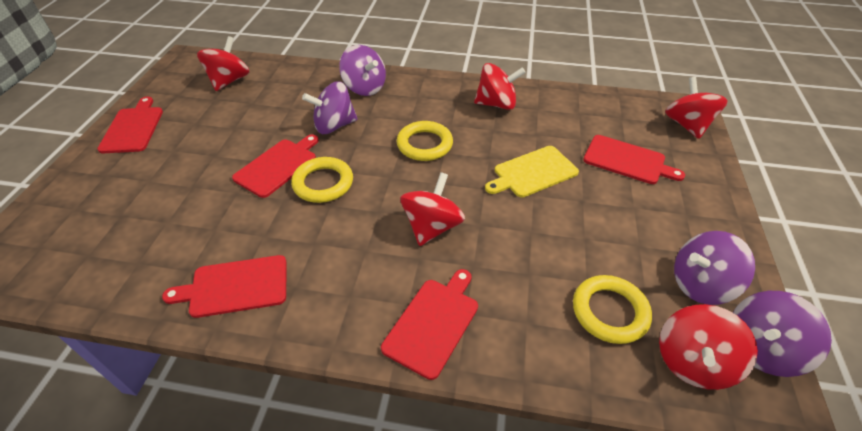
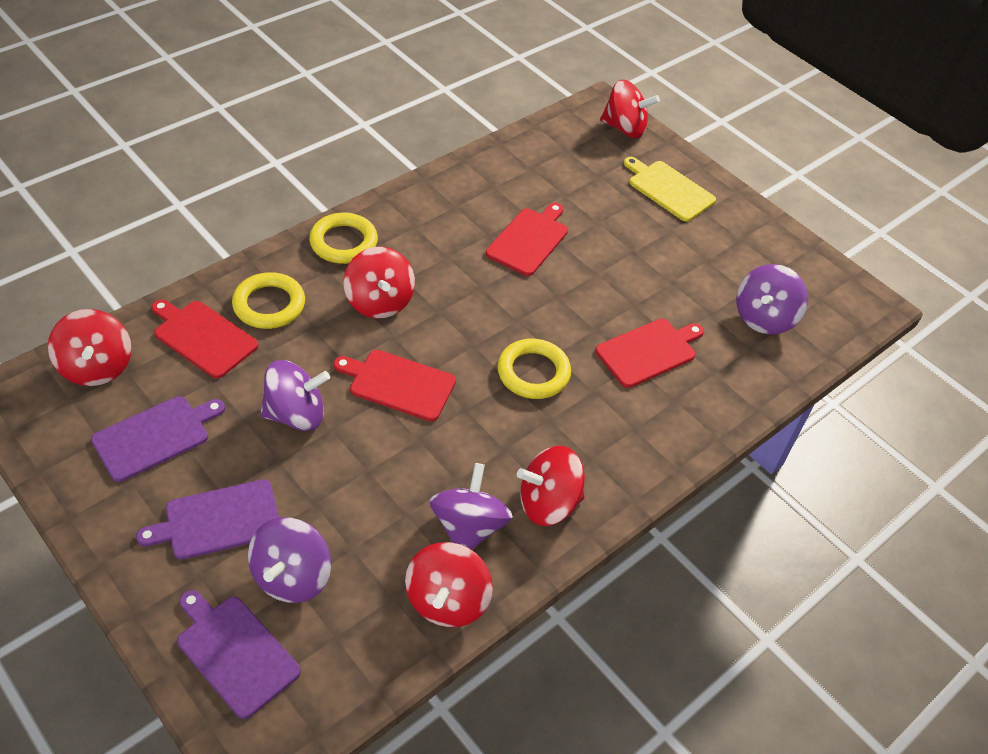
purple cutting board: none = 0 -> [91,396,225,482] [136,479,279,560] [177,590,301,719] = 3
red cutting board: [97,97,163,153] [162,255,286,318] [232,135,319,198] [381,269,478,380] [583,135,685,184] = 5 -> [152,299,258,379] [334,350,456,422] [486,203,568,276] [595,319,704,388] = 4

